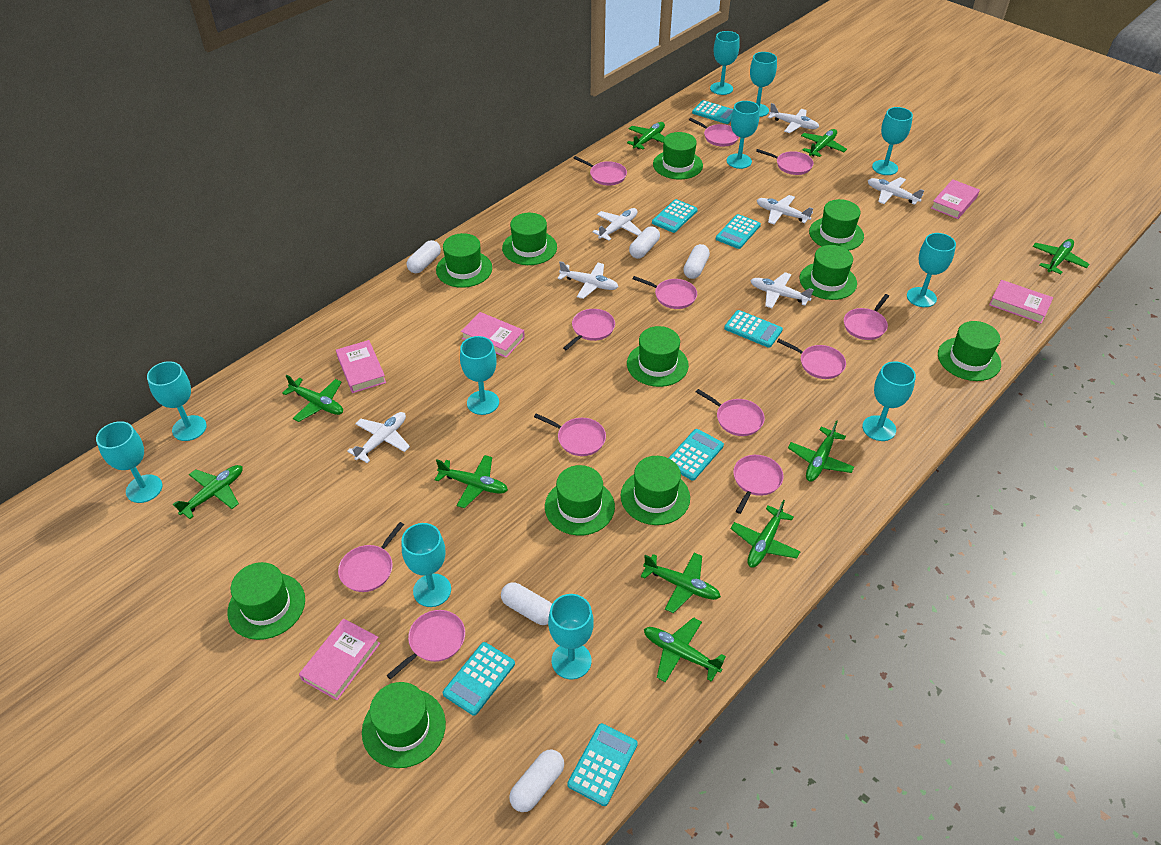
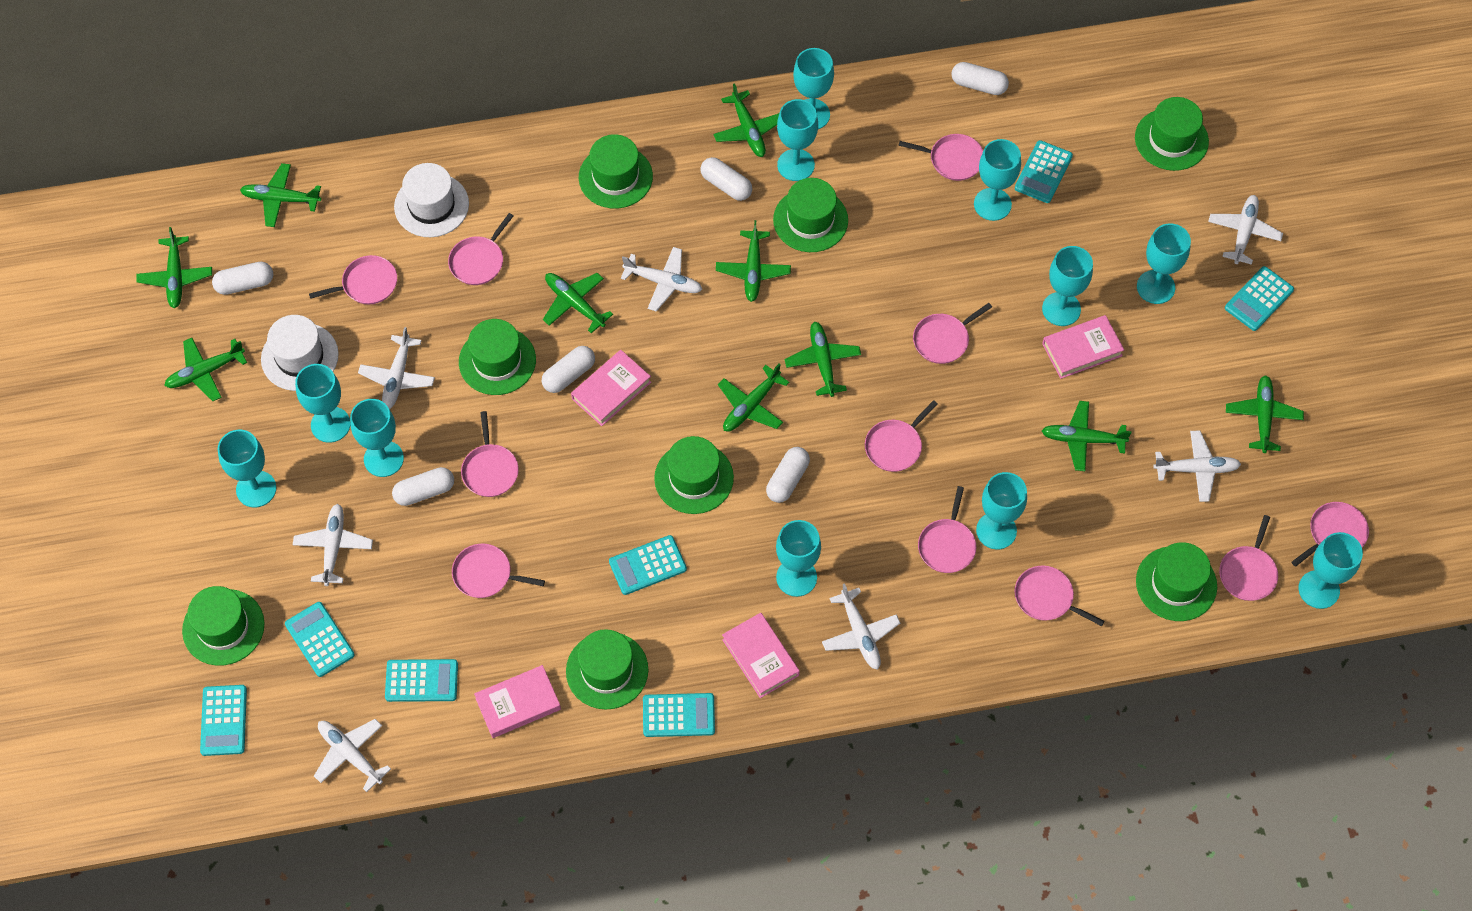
green hat: [227,562,305,640] [362,682,446,768] [436,233,492,288] [502,213,557,265] [545,465,615,536] [621,456,690,525] [627,326,689,387] [653,132,703,180] [800,245,857,300] [809,199,864,251] [938,321,1001,381] = 11 -> [182,586,265,666] [459,319,536,395] [566,629,648,710] [579,134,653,209] [654,436,734,514] [773,178,848,252] [1135,97,1209,171] [1136,542,1217,621] = 8
pink book: [299,618,380,700] [336,340,386,393] [461,312,525,358] [931,179,980,219] [989,280,1053,324] = 5 -> [474,665,561,738] [571,350,651,426] [722,613,800,698] [1042,315,1124,379] = 4
pink pan: [338,522,404,592] [386,610,465,679] [534,413,606,456] [563,309,615,350] [573,156,627,186] [633,276,697,309] [689,118,739,146] [696,389,765,436] [733,455,784,514] [756,149,814,175] [777,339,846,379] [844,294,889,340] = 12 -> [309,255,397,304] [448,213,513,285] [452,544,545,598] [461,411,519,497] [865,400,938,472] [898,134,983,181] [913,303,992,364] [918,486,976,573] [1015,566,1104,626] [1219,515,1278,601] [1291,502,1369,567] = 11
white capsule: [407,240,441,273] [501,582,552,625] [509,750,564,812] [629,226,660,259] [683,244,710,279] = 5 -> [212,262,273,295] [392,467,454,506] [542,346,595,393] [700,157,752,201] [766,447,810,503] [951,62,1009,95] = 6
white hat: none = 0 -> [261,315,339,391] [394,163,469,237] = 2

